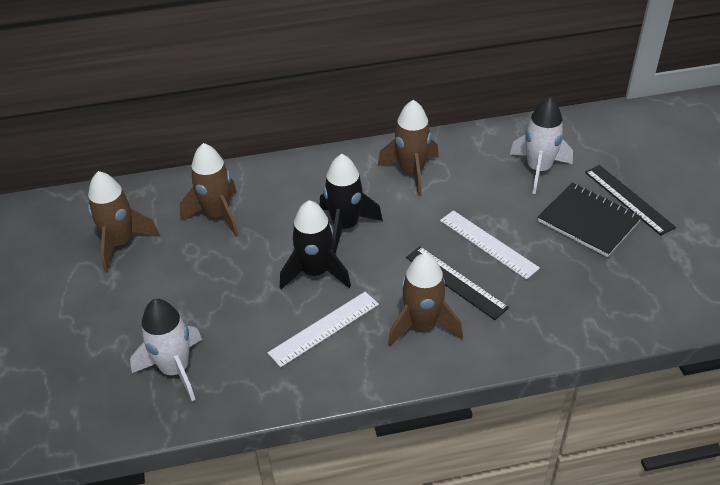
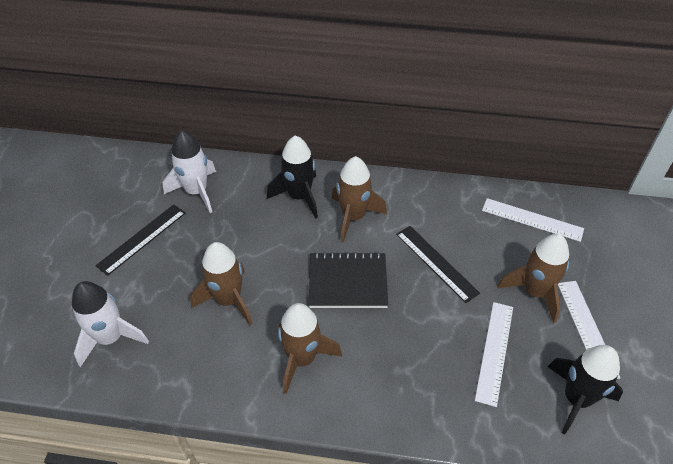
white ruler: [267,291,379,367] [440,210,540,280] = 2 -> [475,302,513,407] [482,198,584,242] [558,281,620,379] = 3

